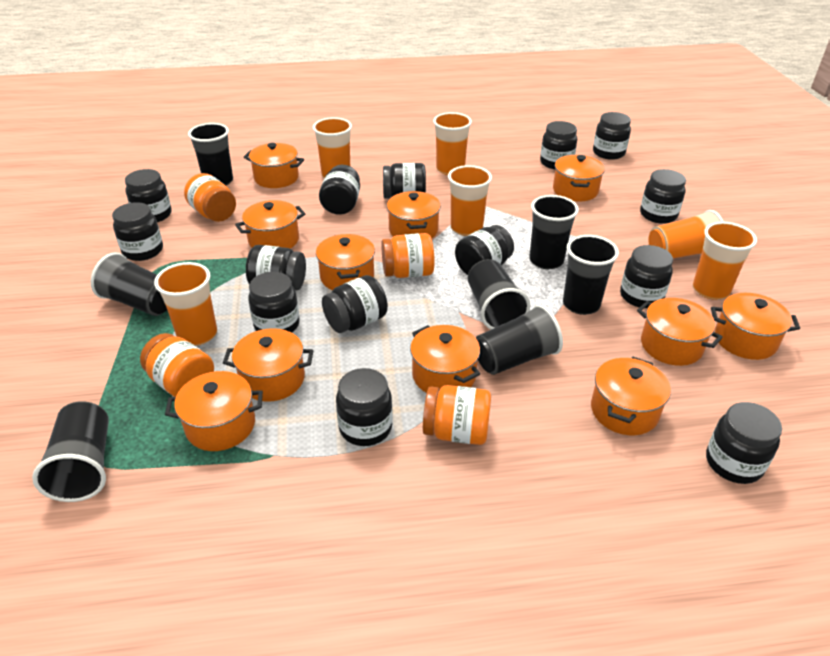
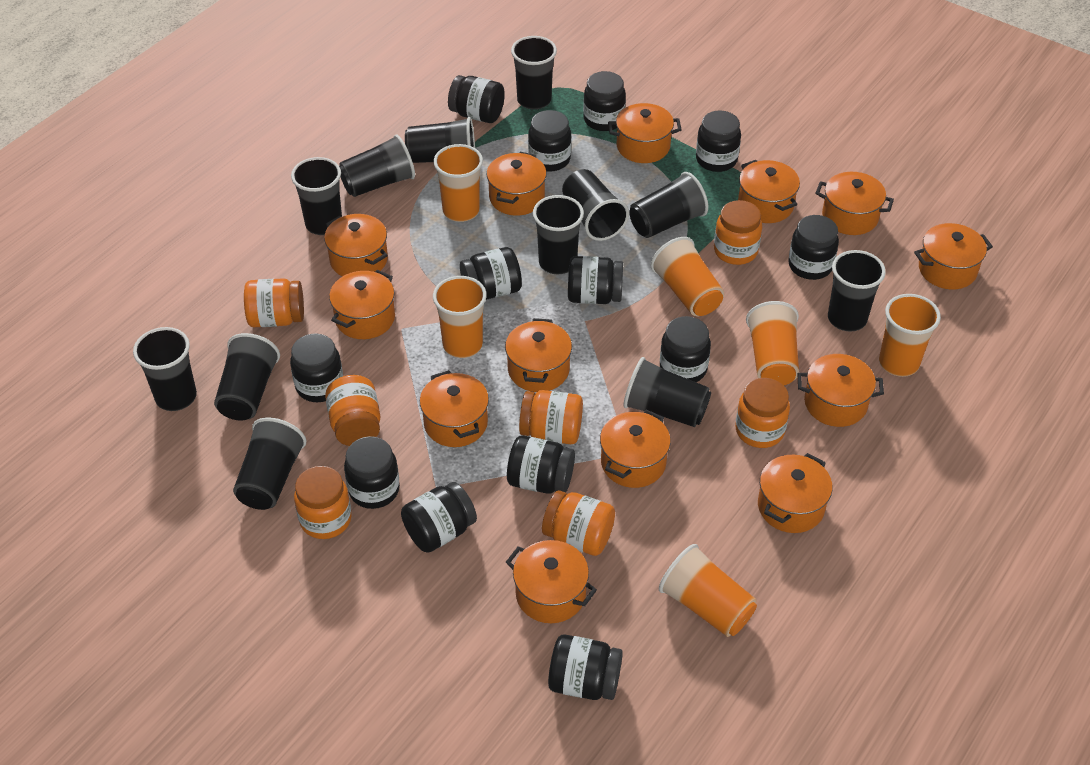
black cup: [32,401,109,502] [91,252,167,316] [188,123,233,185] [468,259,530,329] [476,305,563,375] [529,195,579,269] [563,235,619,315] = 7 -> [133,327,197,411] [214,333,280,421] [233,417,306,510] [291,157,342,235] [339,135,415,197] [405,117,475,163] [511,36,557,110] [533,195,584,275] [562,169,629,241] [623,357,711,427] [629,172,708,238] [828,250,886,332] = 12
black jar: [112,202,163,261] [125,169,172,222] [246,245,306,290] [248,272,300,332] [319,165,360,215] [322,275,388,333] [336,368,393,446] [383,163,426,198] [455,225,514,275] [540,121,577,169] [593,112,631,160] [620,245,673,308] [640,169,686,224] [706,402,782,484] = 14 -> [290,334,343,402] [344,436,400,509] [401,482,477,553] [448,75,505,123] [460,247,522,300] [507,436,575,494] [528,110,571,172] [548,634,623,700] [568,256,623,304] [583,71,626,131] [660,316,711,382] [696,111,741,172] [788,215,839,280] = 13
orange jar: [140,333,214,397] [184,173,236,222] [381,233,435,278] [423,385,491,445] = 4 -> [244,278,304,327] [294,466,352,539] [325,375,380,446] [519,390,583,444] [542,490,615,556] [714,200,762,265] [735,378,790,448] = 7
orange pot: [165,371,263,451] [223,328,314,402] [235,200,305,249] [244,143,304,188] [316,234,375,290] [387,191,441,238] [410,325,480,393] [553,155,605,201] [591,357,671,435] [637,298,723,366] [711,293,800,360] = 11 -> [324,214,388,277] [329,270,395,339] [420,370,489,447] [487,152,547,216] [505,318,572,392] [506,540,597,623] [600,410,671,488] [608,103,682,163] [738,160,800,223] [758,453,833,533] [797,354,884,427] [816,172,894,235] [914,223,993,289] = 13

